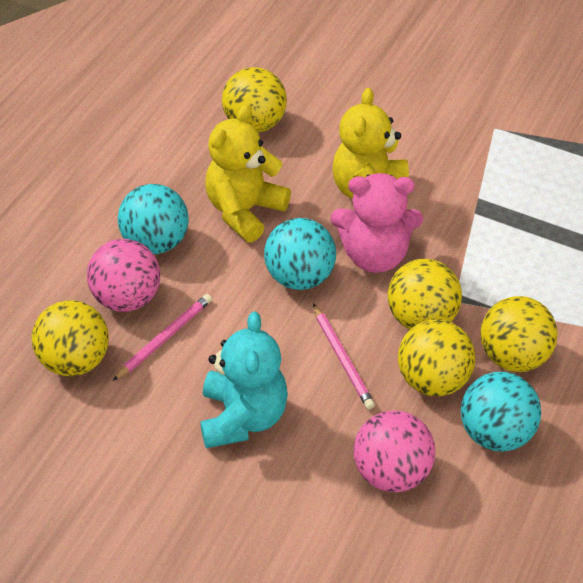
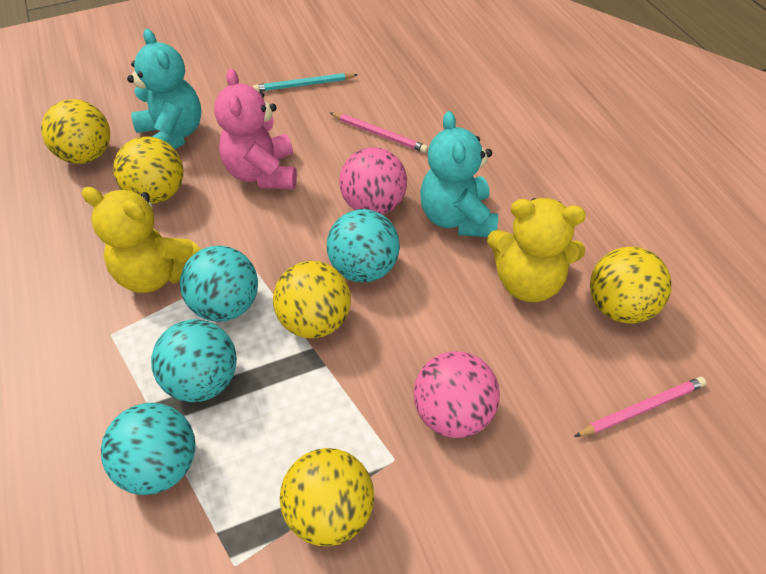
turquoise ball: [118,184,189,254] [264,218,336,290] [461,372,541,452] = 3 -> [101,403,196,495] [151,319,237,402] [180,246,258,322] [327,209,400,282] = 4
turquoise pencil: none = 0 -> [253,73,357,92] = 1
turquoise teddy bear: [200,311,288,448] = 1 -> [127,29,201,149] [420,111,498,237] = 2

